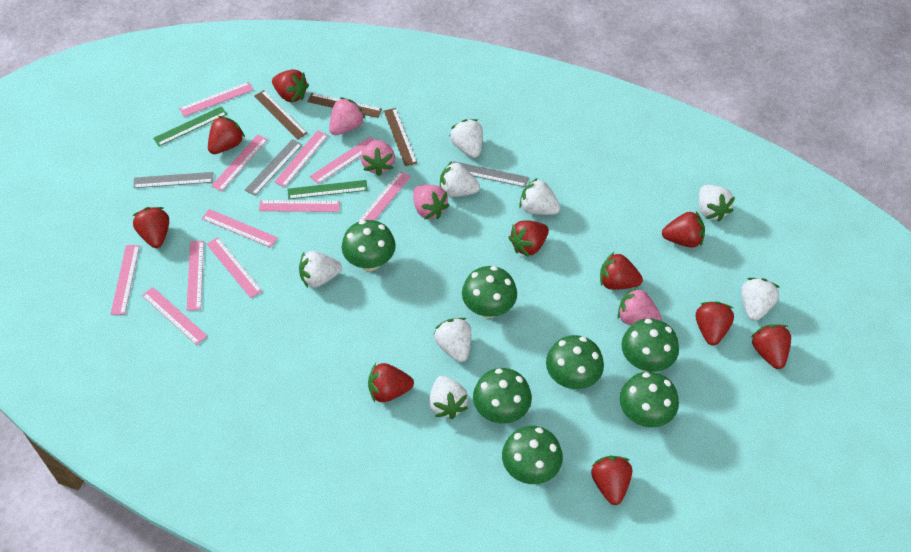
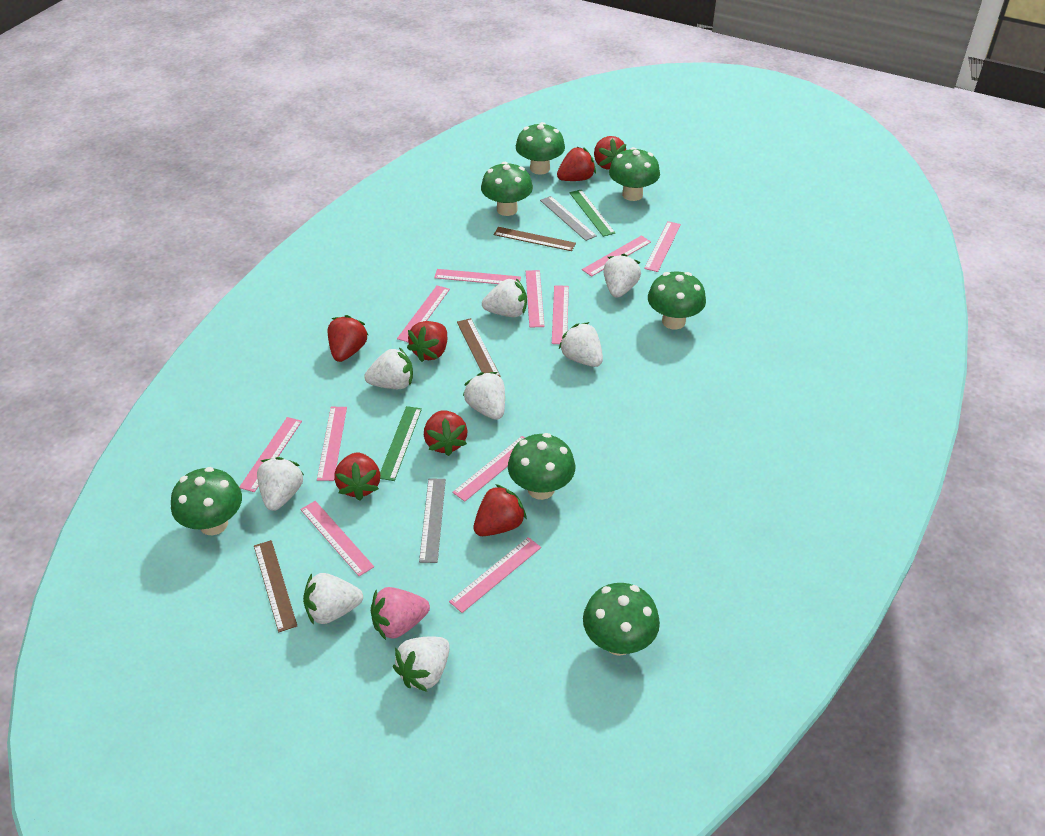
grey ruler: [133,172,213,188] [245,139,302,196] [452,161,529,187] = 3 -> [419,478,446,563] [540,196,597,241] = 2
pink strawberry: [329,97,366,135] [361,140,395,176] [413,185,450,220] [617,287,662,325] = 4 -> [371,587,430,640] = 1
red strawberry: [132,207,169,248] [208,116,245,154] [272,69,309,103] [368,363,414,402] [509,220,549,257] [591,456,632,505] [600,252,643,290] [662,211,705,248] [696,302,734,346] [751,325,791,369] = 10 -> [328,315,368,362] [334,452,380,501] [407,321,447,362] [424,410,468,456] [473,484,527,536] [557,147,596,181] [594,136,626,169] = 7

